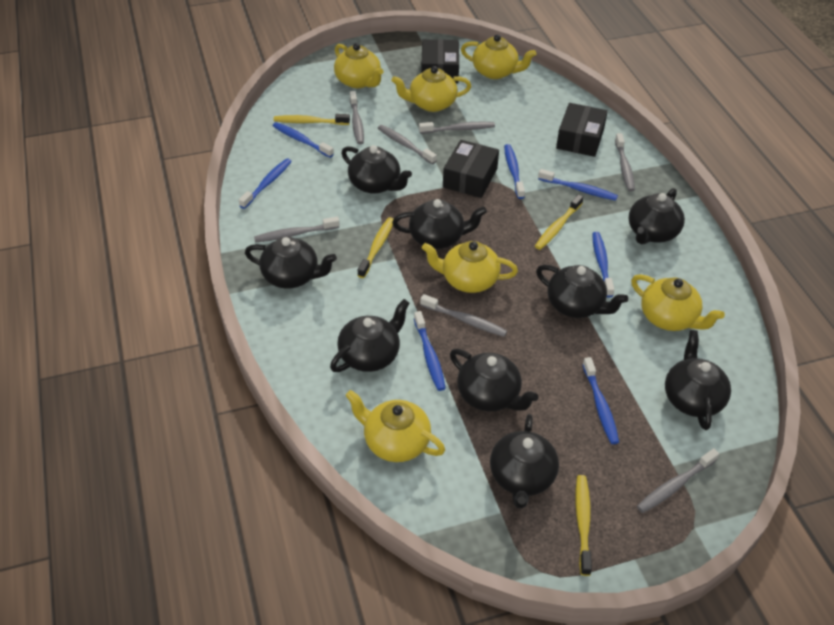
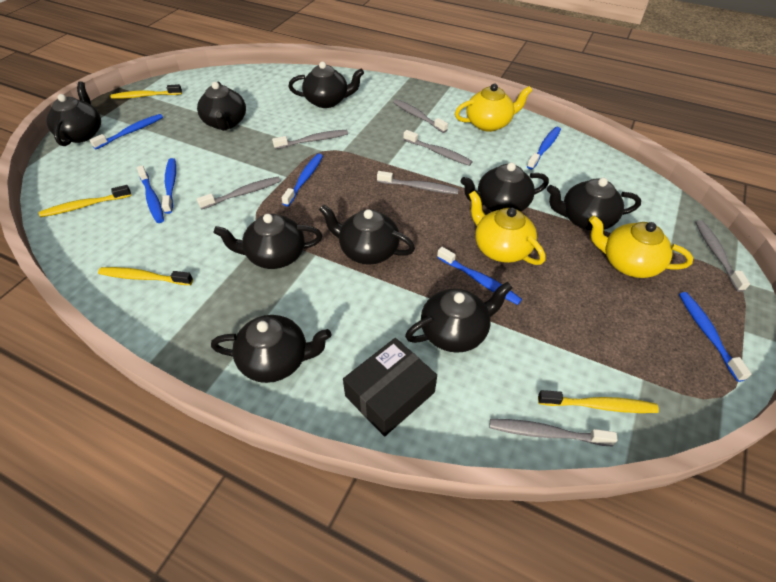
black box: [421,39,459,84] [443,140,499,198] [556,103,608,157] = 3 -> [343,338,437,436] = 1
yellow teapot: [334,43,384,88] [345,390,445,462] [392,66,471,112] [422,241,518,293] [461,34,536,79] [631,274,725,331] = 6 -> [455,84,532,132] [469,191,545,265] [589,216,693,278] = 3

